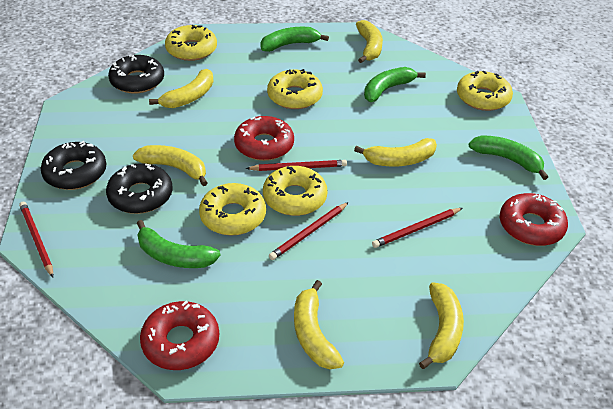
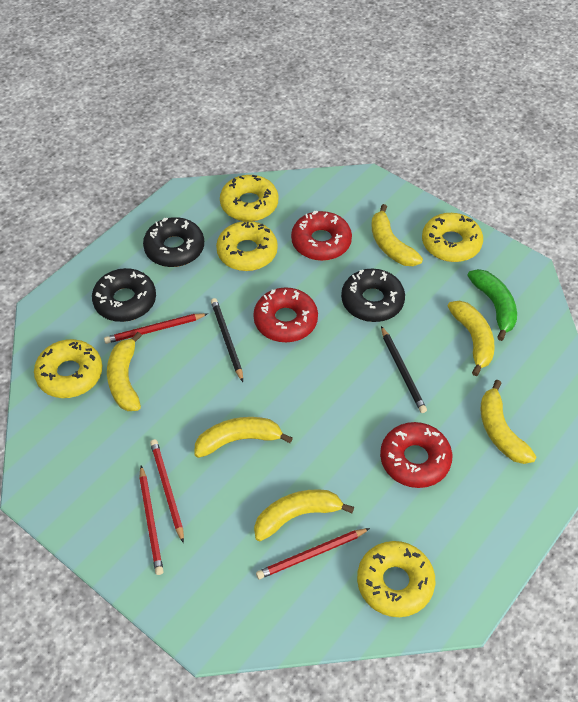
black pencil: none = 0 -> [211,298,243,382] [381,326,427,413] = 2
green banana: [137,220,220,268] [260,27,329,52] [364,67,426,102] [469,135,548,180] = 4 -> [467,269,517,341] = 1

